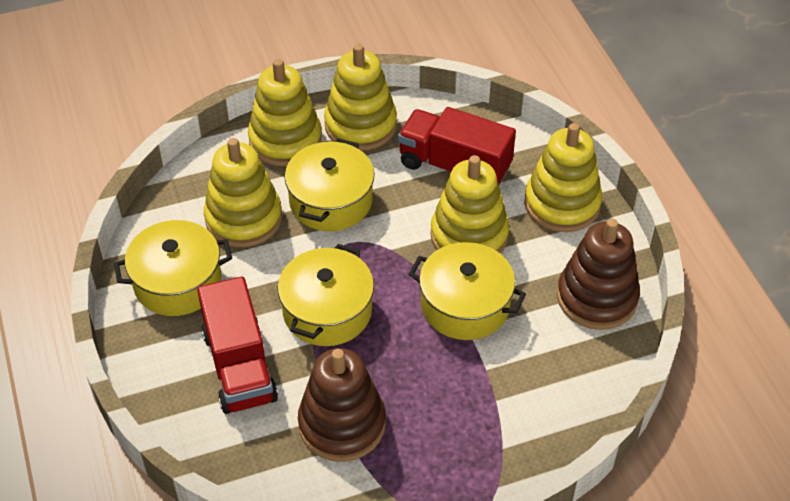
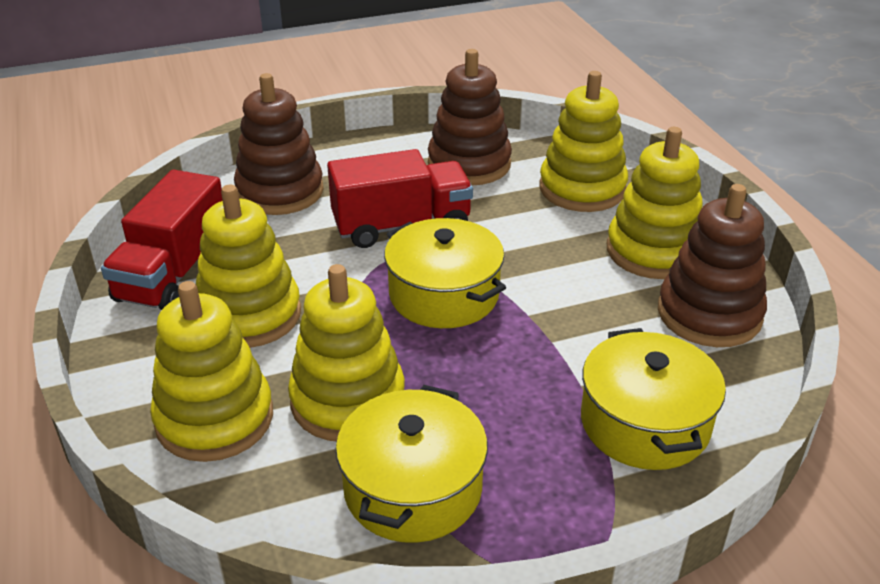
brown stacking toy: [298,348,386,462] [557,219,640,330] = 2 -> [234,73,324,215] [428,49,512,185] [658,184,767,347] = 3
yellow pot: [114,220,232,316] [278,244,374,346] [284,138,374,231] [409,242,526,340] = 4 -> [336,385,488,543] [384,218,506,328] [581,328,726,470] = 3

